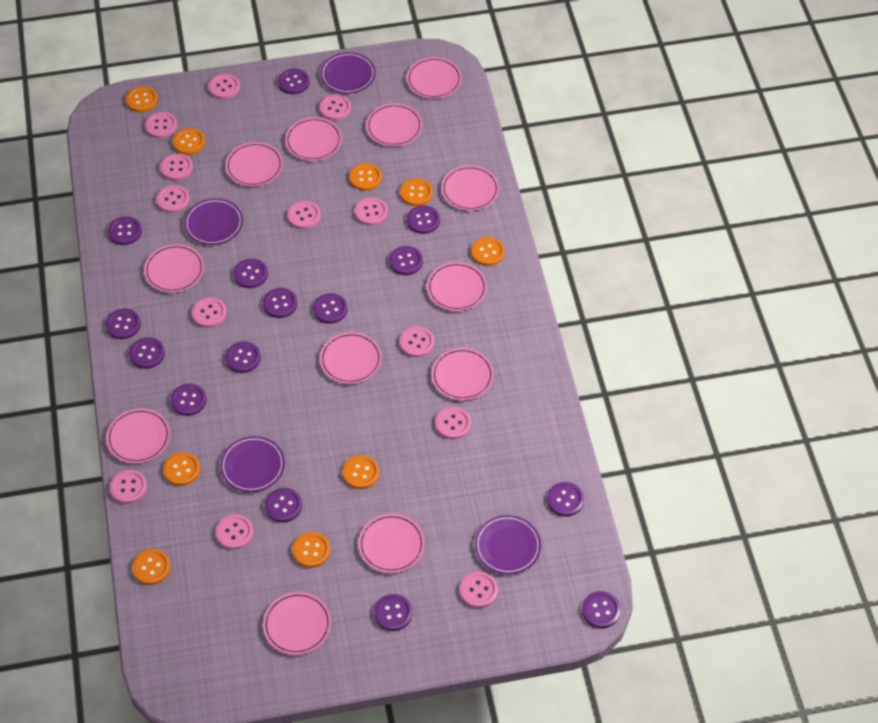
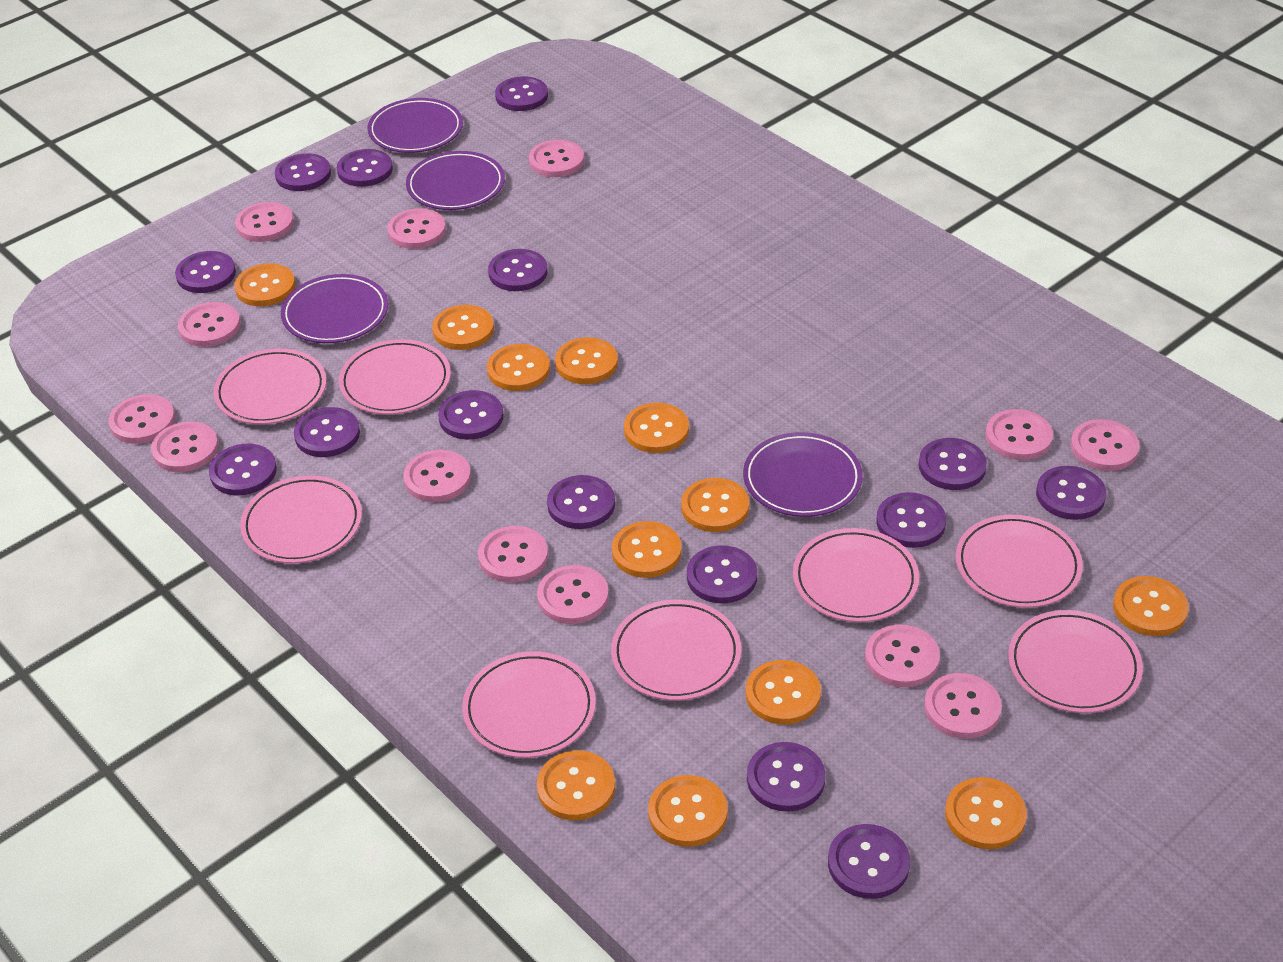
orange button: [126,86,158,112] [132,549,171,585] [163,452,200,486] [173,128,205,155] [293,532,330,568] [343,455,379,489] [349,163,382,191] [400,178,433,206] [471,237,505,266] = 9 -> [235,263,295,306] [432,305,494,350] [487,344,550,391] [537,751,615,820] [555,337,618,384] [612,521,682,578] [624,403,689,453] [648,775,728,847] [681,478,749,532] [746,660,821,725] [945,777,1027,849] [1113,576,1189,636] = 12
pink plate: [106,408,170,464] [144,244,204,293] [225,142,283,187] [263,592,331,655] [285,117,342,161] [320,332,382,384] [358,514,425,573] [366,103,422,147] [406,57,462,99] [427,262,487,311] [431,348,494,401] [441,165,499,211] = 12 -> [214,348,326,424] [240,476,362,563] [339,339,451,415] [462,651,596,758] [611,599,741,701] [793,528,919,622] [956,515,1083,608] [1008,610,1143,713] = 8

